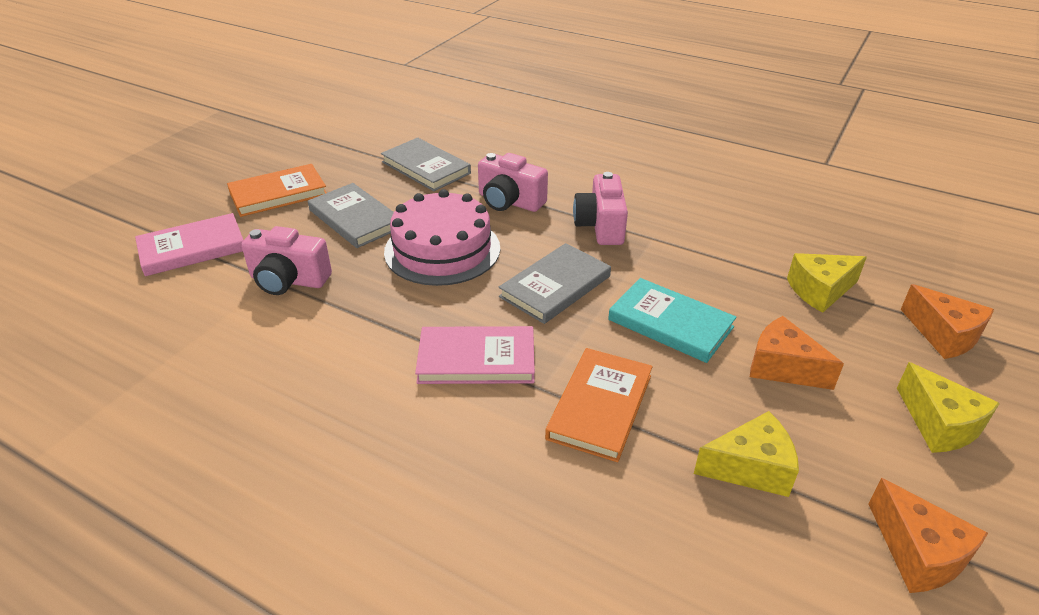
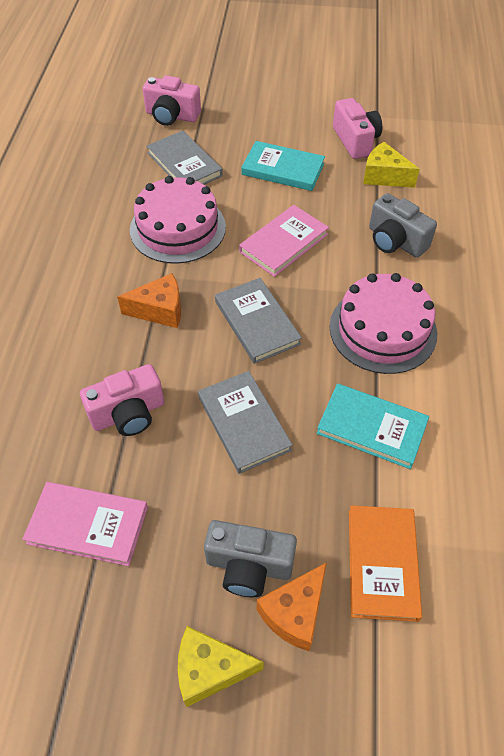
grey camera: none = 0 -> [204,520,297,597] [369,193,437,258] = 2
orange book: [227,164,326,217] [545,348,653,462] = 2 -> [349,505,422,622] = 1
orange cheese: [750,316,844,390] [869,478,988,593] [901,284,994,359] = 3 -> [117,273,181,328] [257,562,327,651] = 2
pink cake: [384,189,500,286] = 1 -> [130,176,226,264] [329,273,437,374] = 2
turquoise book: [608,278,737,363] = 1 -> [241,141,325,191] [317,383,429,469] = 2
yellow cheese: [694,411,799,497] [787,253,867,313] [897,362,1000,453] = 3 -> [178,626,264,707] [363,142,420,188] = 2

